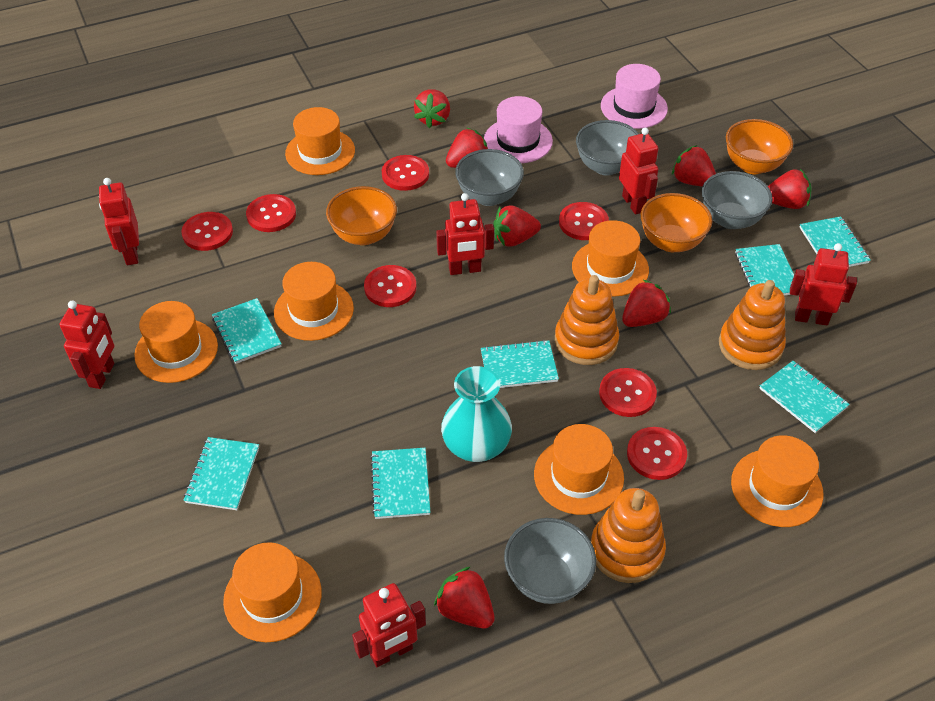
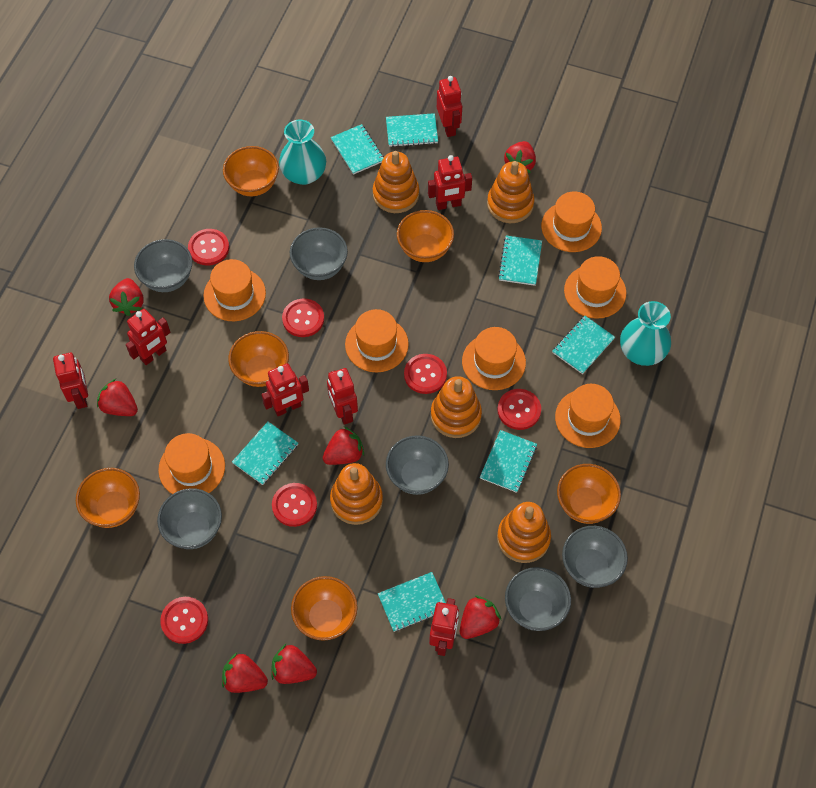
grey bowl: [455,149,524,206] [504,518,596,604] [576,120,639,176] [702,171,773,229] = 4 -> [134,239,192,292] [157,488,222,549] [290,227,348,280] [386,435,449,495] [505,567,571,631] [562,526,628,588] = 6
orange bowl: [326,186,397,245] [641,193,712,252] [726,119,793,174] = 3 -> [76,468,140,528] [223,146,279,196] [228,331,289,387] [291,576,358,641] [397,210,454,262] [557,464,621,524] = 6
orange stacking toy: [555,275,619,365] [591,488,666,583] [719,280,786,370] = 3 -> [330,463,383,525] [373,151,419,213] [431,376,482,438] [487,161,535,223] [497,502,551,563] = 5
pink hat: [484,96,553,163] [601,64,668,129] = 2 -> none = 0
red button: [181,212,233,251] [246,194,296,232] [364,265,416,307] [382,155,429,191] [559,202,609,240] [599,368,657,417] [627,427,687,480] = 7 -> [160,597,208,644] [188,229,229,266] [272,483,317,527] [282,299,324,337] [404,354,447,394] [497,389,541,430] = 6
red robot: [59,301,114,389] [99,178,139,265] [352,583,426,667] [436,193,494,275] [619,128,659,215] [790,243,857,325] = 6 -> [53,353,88,409] [126,309,171,365] [261,363,309,416] [327,368,358,425] [428,155,472,210] [429,598,459,656] [437,76,462,137] = 7
turquoise vase: [441,366,512,462] = 1 -> [279,119,326,185] [620,301,671,366] = 2

